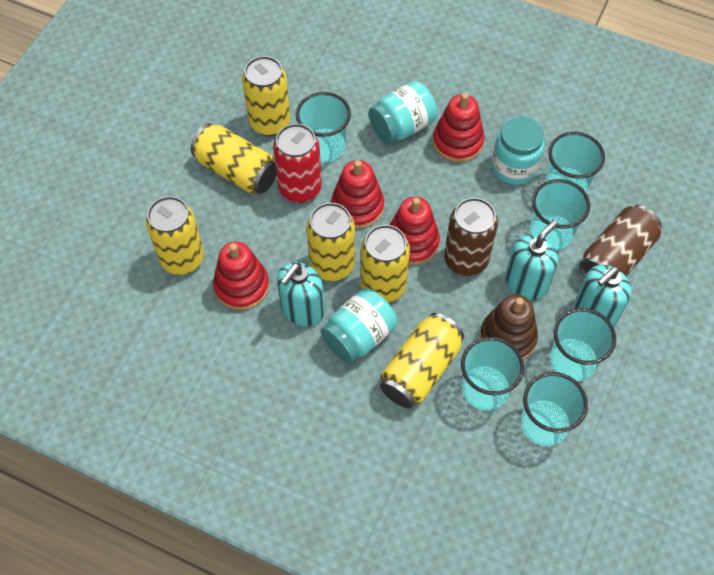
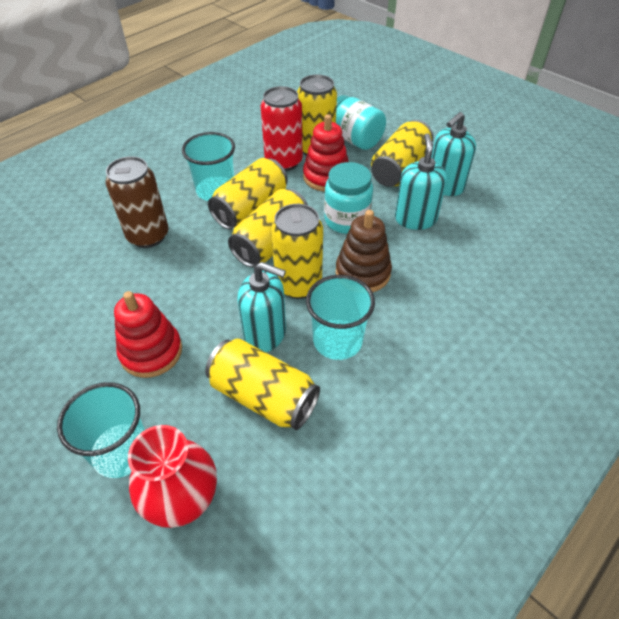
brown can: [444,198,498,276] [579,205,661,277] = 2 -> [106,156,169,248] = 1
red stacking toy: [213,241,269,311] [331,160,384,229] [390,197,440,266] [433,93,484,163] = 4 -> [114,291,182,378] [303,114,348,191] = 2
red vase: none = 0 -> [128,425,217,528] = 1
turquoise cup: [296,92,351,162] [461,337,524,411] [521,372,588,446] [530,179,590,251] [546,132,605,193] [550,308,616,381] = 6 -> [57,382,145,478] [182,132,235,201] [306,275,375,360] = 3
turquoise jar: [321,288,397,363] [368,81,437,144] [492,116,544,185] = 3 -> [324,162,373,234] [336,95,386,150] = 2

